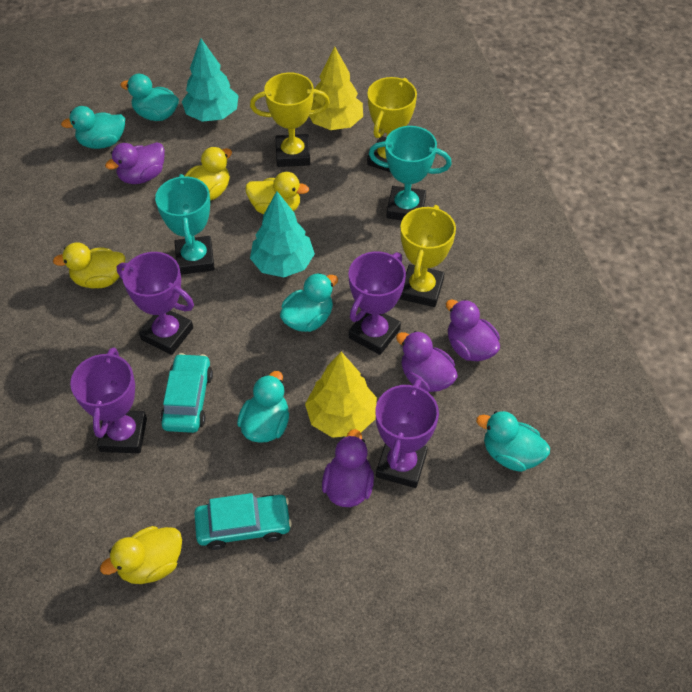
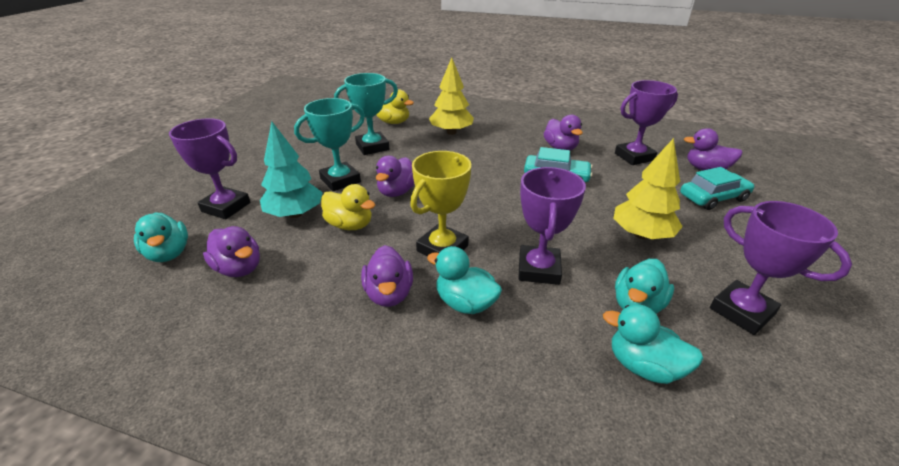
purple duck: [105,142,165,184] [322,429,374,507] [396,331,458,392] [446,299,500,361] = 4 -> [203,226,260,277] [361,245,413,307] [376,156,414,197] [543,114,583,150] [684,128,743,170] = 5
turquoise duck: [61,106,125,149] [120,74,179,121] [237,371,289,443] [280,273,338,332] [476,411,550,472] = 5 -> [134,212,188,262] [427,246,502,314] [603,305,703,384] [615,259,674,314] = 4
turquoise tree: [182,38,238,122] [250,191,315,277] = 2 -> [260,121,323,218] = 1
yellow duck: [53,243,125,288] [100,526,182,584] [185,147,232,201] [245,172,309,214] = 4 -> [321,184,375,230] [376,89,414,124] = 2
yellow trophy: [250,72,330,167] [367,77,417,173] [400,205,456,307] = 3 -> [410,151,471,256] = 1

